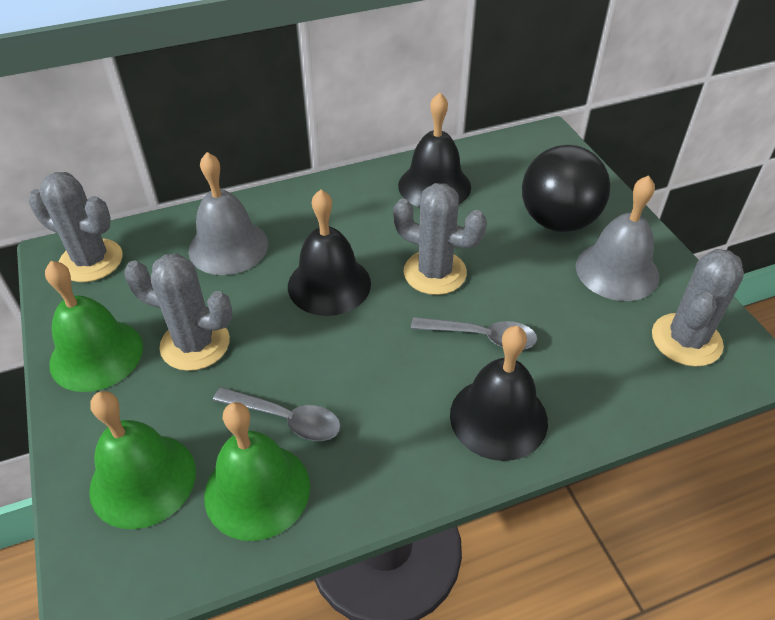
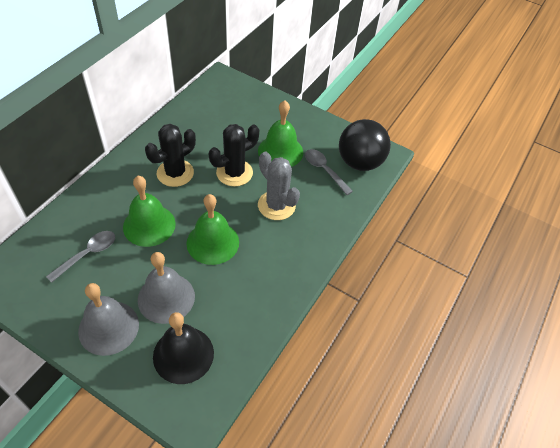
black bell: [288,189,371,316] [398,93,471,207] [450,326,548,461] = 3 -> [153,312,214,384] = 1
black cactus: none = 0 -> [145,124,196,187] [209,124,259,187] = 2
grey cactus: [28,172,122,282] [124,253,233,371] [393,183,487,295] [652,249,744,367] = 4 -> [258,152,300,220] = 1

